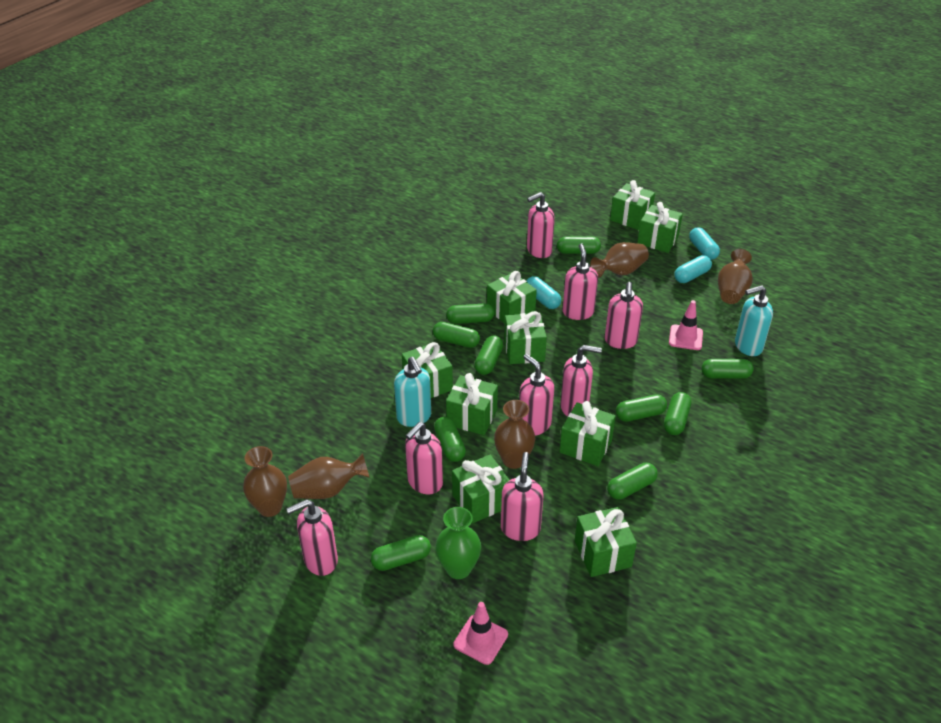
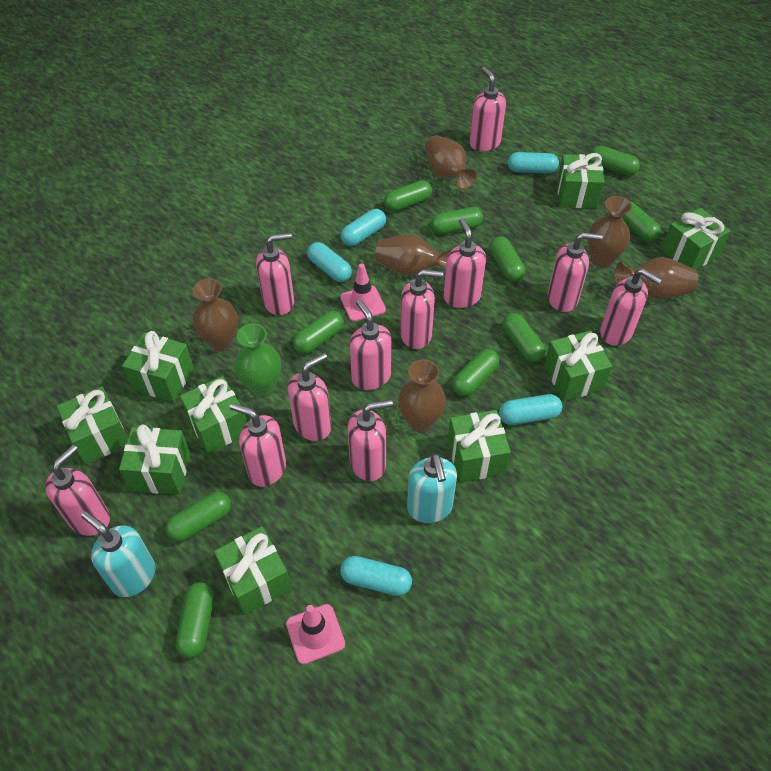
brown vase: [243,446,287,517] [288,453,370,499] [494,400,535,469] [590,242,649,277] [718,249,753,304] = 5 -> [193,278,238,351] [375,234,453,276] [398,359,446,432] [425,135,477,189] [588,196,632,268] [614,257,698,299] = 6
pink soap dispenser: [286,499,338,576] [405,422,443,494] [501,452,544,541] [519,354,554,436] [527,192,555,258] [560,345,602,417] [563,243,598,320] [605,282,643,349] = 8 -> [45,445,110,536] [230,403,286,487] [256,233,294,315] [288,353,331,441] [348,400,393,481] [349,300,392,390] [400,269,443,349] [443,218,486,308] [469,67,506,151] [547,232,603,312] [600,268,662,346] = 11
turquoise capsule: [526,276,561,309] [675,255,712,283] [689,227,720,260] = 3 -> [307,242,352,282] [340,556,412,596] [341,209,386,246] [499,394,562,425] [508,152,559,174] = 5

